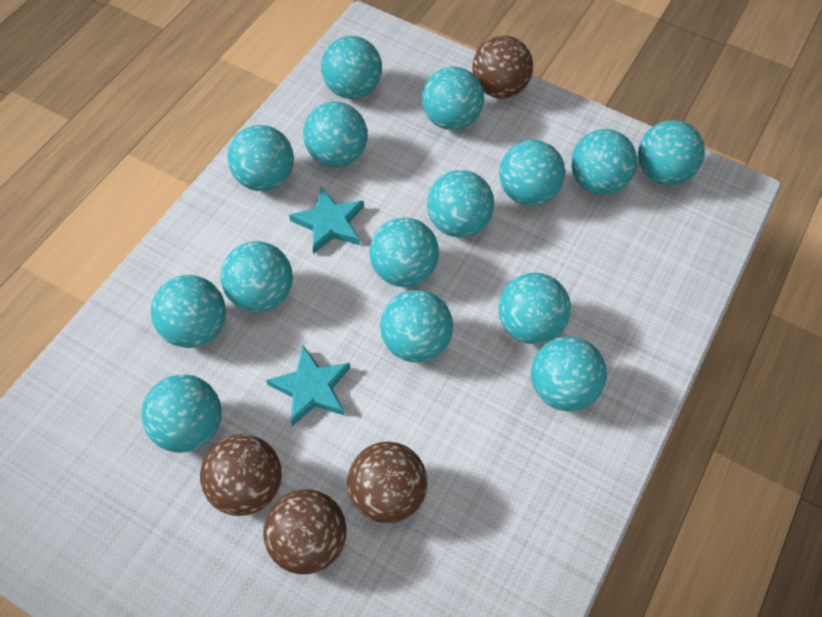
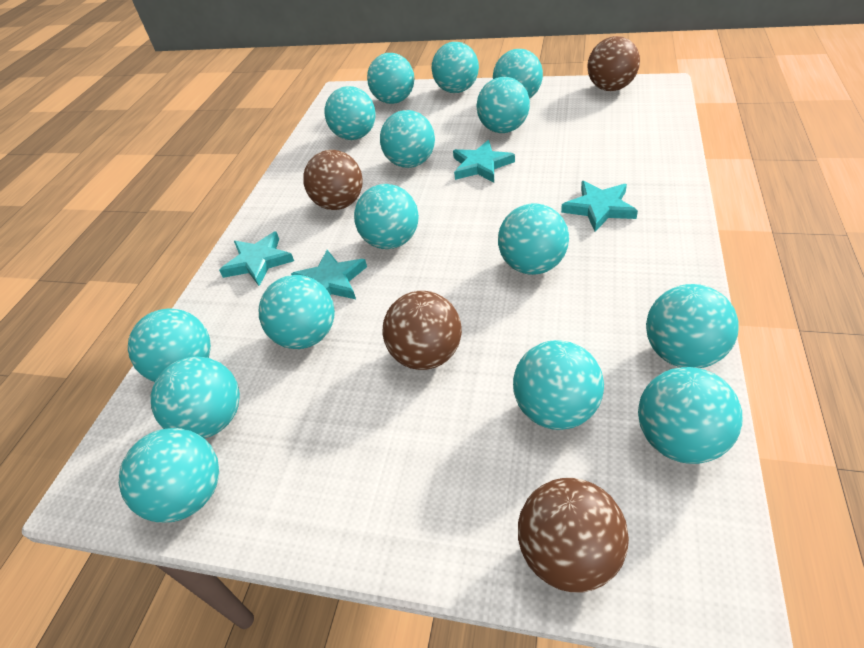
turquoise star: [266,346,350,426] [289,187,364,254] = 2 -> [219,231,294,286] [291,250,367,299] [453,140,515,182] [561,181,638,232] = 4

